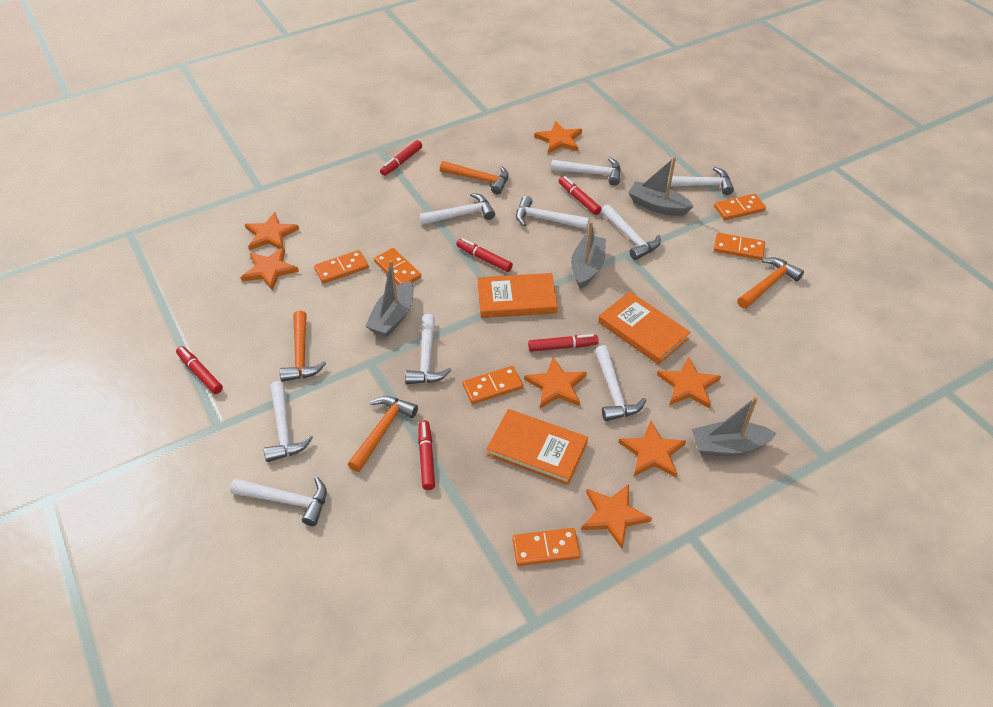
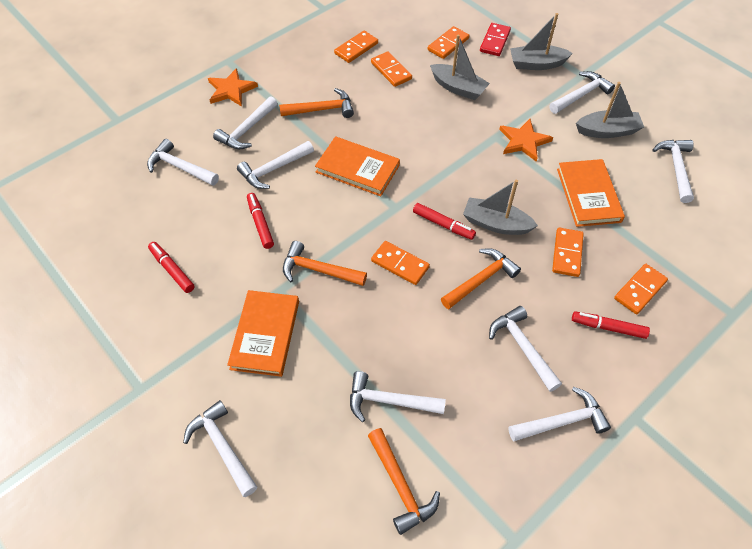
orange star: [241,247,299,290] [245,212,299,250] [524,357,587,408] [534,121,582,154] [581,484,652,548] [619,421,686,477] [657,356,721,409] = 7 -> [208,68,258,107] [499,119,553,162] = 2
red domino: none = 0 -> [480,23,511,56] = 1
red marker: [176,346,223,394] [380,140,422,176] [418,420,435,490] [456,238,513,272] [528,334,599,352] [559,176,602,215] = 6 -> [148,242,195,293] [247,193,274,249] [413,203,476,240] [572,311,650,339] = 4

